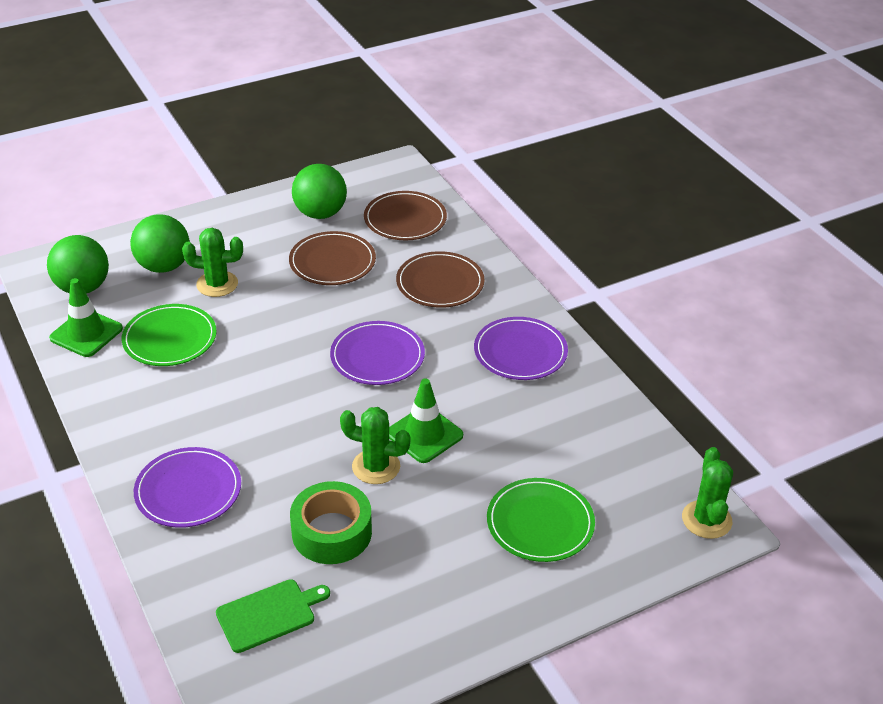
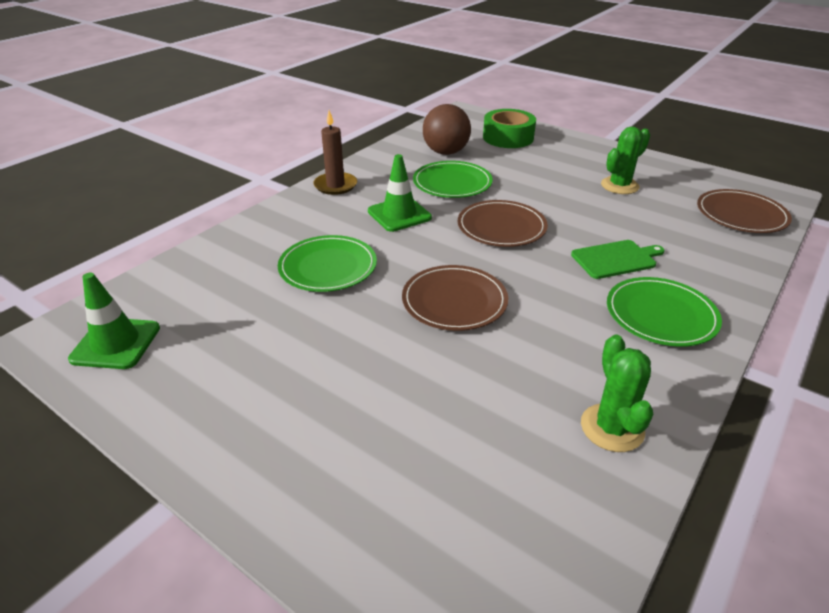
brown ball: none = 0 -> [423,104,471,155] = 1
brown candle: none = 0 -> [313,110,357,195] = 1
green ball: [47,235,109,294] [130,214,190,273] [292,164,347,219] = 3 -> none = 0
green cactus: [182,228,243,297] [340,407,411,484] [682,447,733,539] = 3 -> [581,334,653,452] [601,126,650,194] = 2
green plate: [122,304,217,366] [487,478,595,562] = 2 -> [278,235,377,292] [413,161,493,198] [607,277,722,347] = 3
purple plate: [134,447,241,528] [330,321,425,385] [474,317,568,380] = 3 -> none = 0

